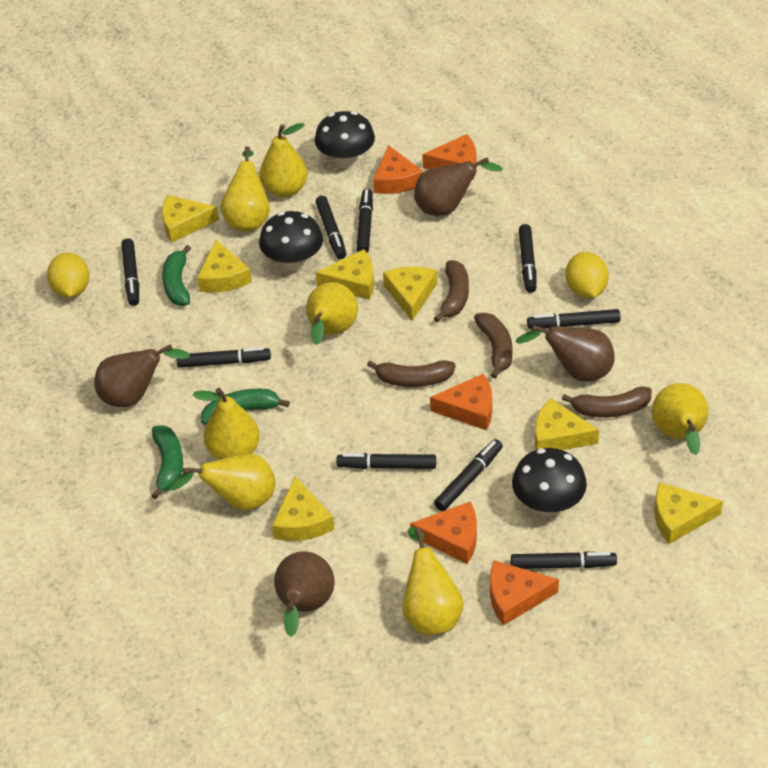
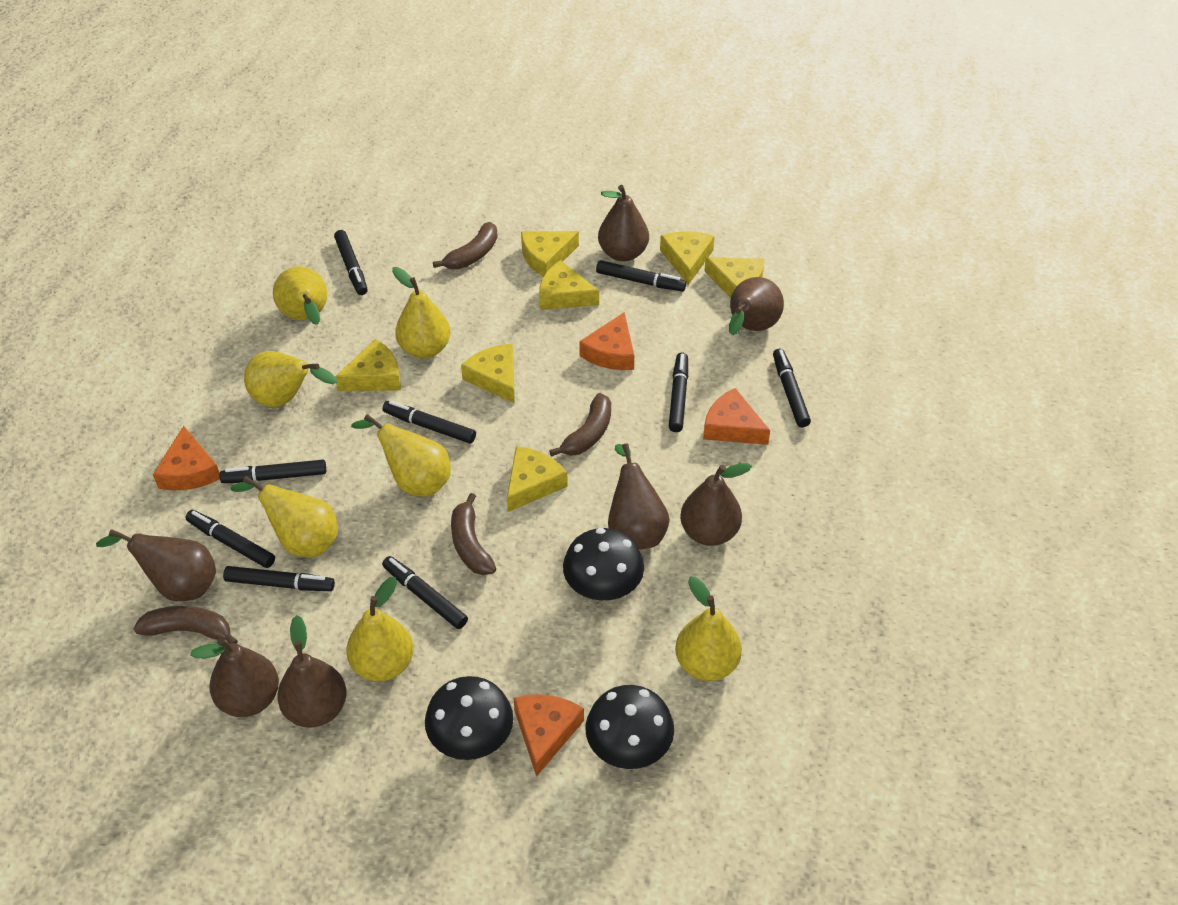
brown pear: [94,345,190,407] [274,551,335,637] [414,157,503,216] [515,325,615,382] = 4 -> [96,529,216,601] [190,638,279,717] [277,615,347,728] [598,185,649,261] [608,444,670,550] [680,463,752,546] [729,277,784,335] = 7
green banana: [151,425,183,499] [162,245,191,306] [201,389,290,425] = 3 -> none = 0
orange cheese: [373,145,423,194] [410,501,477,564] [422,134,476,180] [430,374,492,430] [490,560,559,626] = 5 -> [153,426,220,490] [513,694,584,777] [579,312,634,370] [703,388,770,445] = 4
yellow lemon: [47,252,90,298] [566,252,609,298] = 2 -> none = 0

